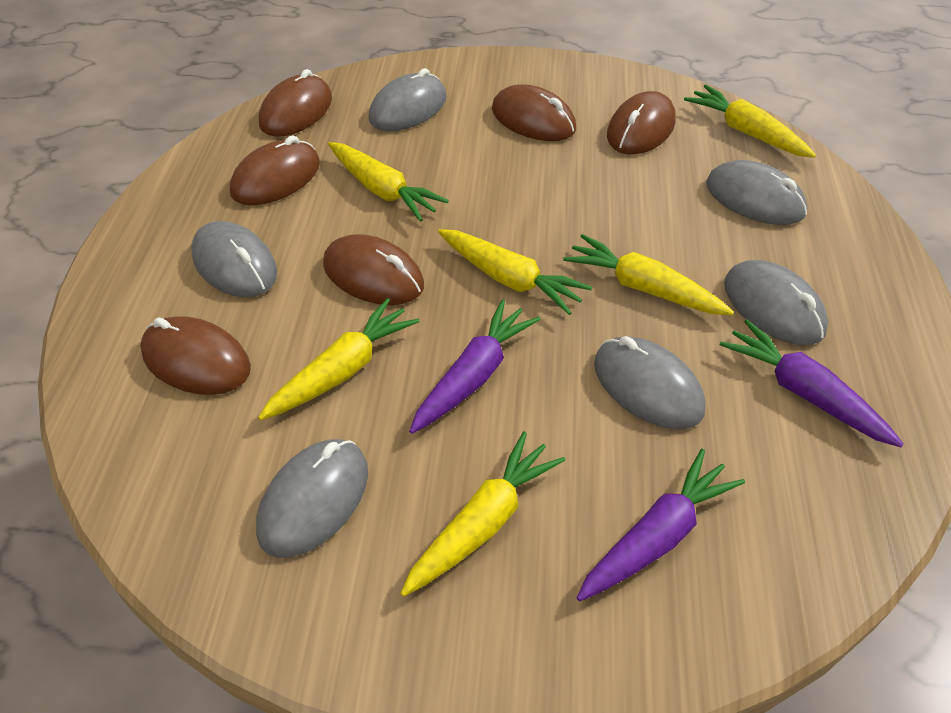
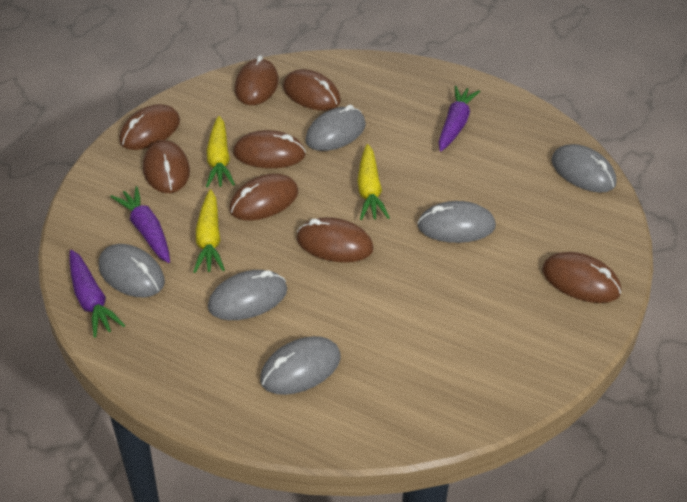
brown mouse: [140,316,251,395] [230,135,320,205] [259,69,332,137] [323,234,424,305] [492,84,576,141] [607,91,676,154] = 6 -> [119,104,180,150] [143,140,190,193] [229,174,298,220] [233,130,306,168] [235,55,279,105] [283,69,341,111] [297,217,374,262] [542,252,621,303] = 8
yellow carrot: [258,298,420,420] [328,142,449,222] [400,431,565,597] [438,229,592,315] [563,234,734,315] [684,85,816,158] = 6 -> [193,189,225,273] [206,116,235,188] [357,144,390,220] = 3

